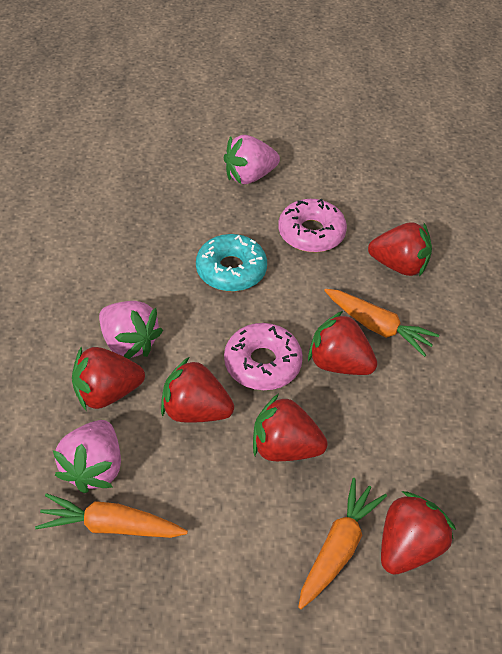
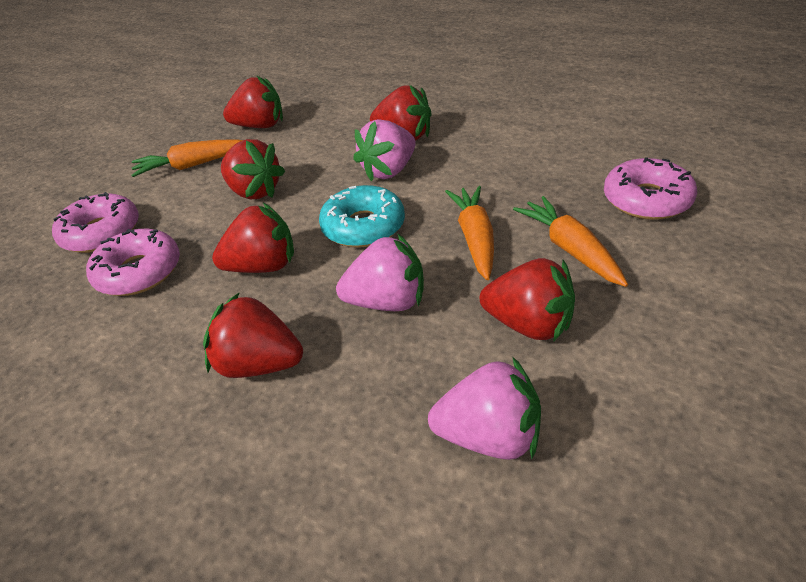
pink donut: [224,323,303,390] [278,199,347,252] = 2 -> [52,192,139,253] [86,229,180,296] [604,157,697,220] = 3

